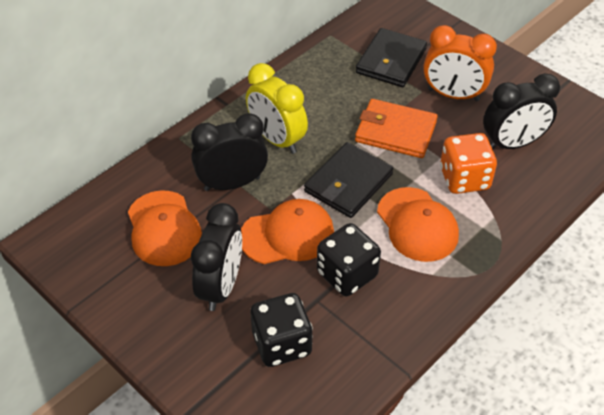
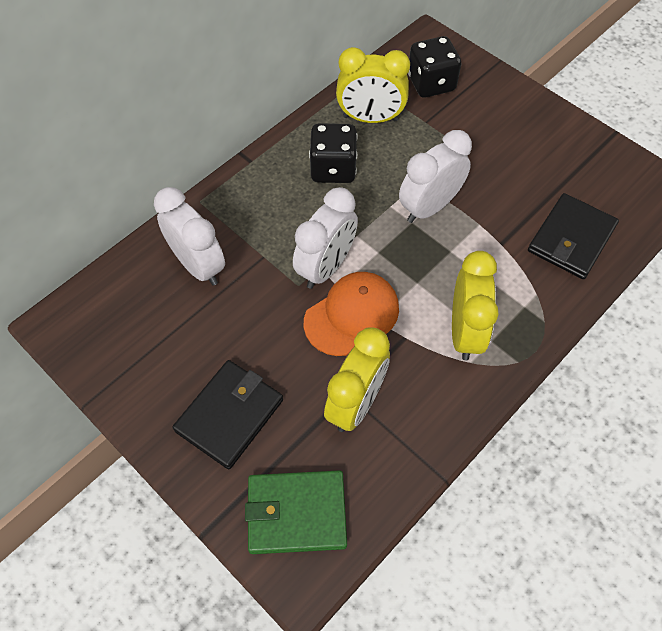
black clock: [191,113,268,191] [191,203,242,311] [483,73,560,149] = 3 -> none = 0
green wallet: none = 0 -> [245,470,347,554] = 1
orange cap: [128,190,202,266] [241,199,334,264] [377,187,459,262] = 3 -> [304,272,399,356] = 1
orange clock: [423,25,497,101] = 1 -> none = 0
orange dice: [440,133,497,194] = 1 -> none = 0
orange wallet: [355,99,438,158] = 1 -> none = 0
white clock: none = 0 -> [154,187,225,286] [293,187,358,289] [399,130,472,223] = 3
yellow clock: [246,63,308,154] = 1 -> [324,327,390,432] [336,47,410,123] [452,251,499,360] = 3

